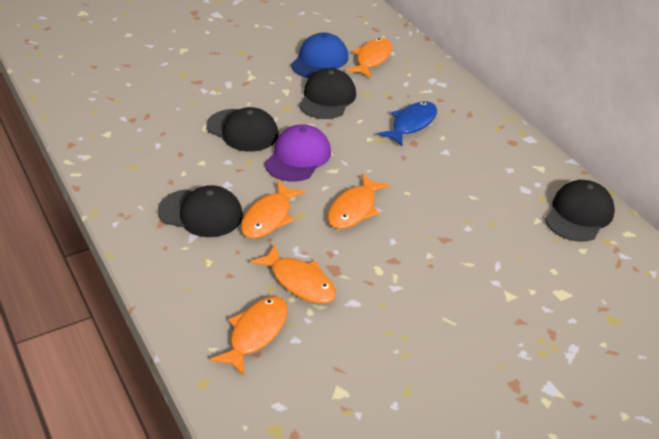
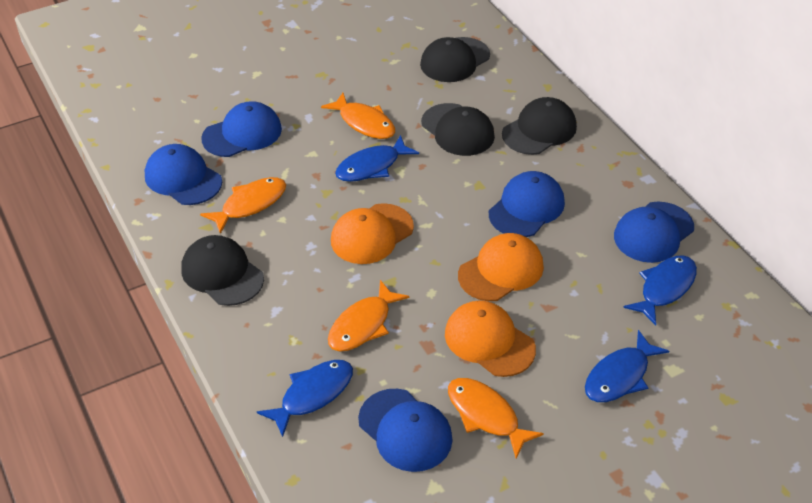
blue cap: [291,32,348,78] = 1 -> [145,144,222,205] [201,101,282,157] [358,389,453,472] [489,171,565,237] [614,202,694,263] = 5
blue fish: [377,101,437,146] = 1 -> [257,360,353,437] [335,135,419,182] [585,330,669,402] [623,255,697,326] = 4
orange cap: none = 0 -> [331,203,414,264] [445,301,536,377] [458,233,544,301] = 3
orange fish: [210,296,288,376] [241,181,306,239] [250,244,336,304] [328,174,390,229] [346,38,392,78] = 5 -> [200,177,286,234] [321,93,395,139] [328,280,409,352] [448,378,544,458] = 4
purple cap: [265,124,331,182] = 1 -> none = 0

